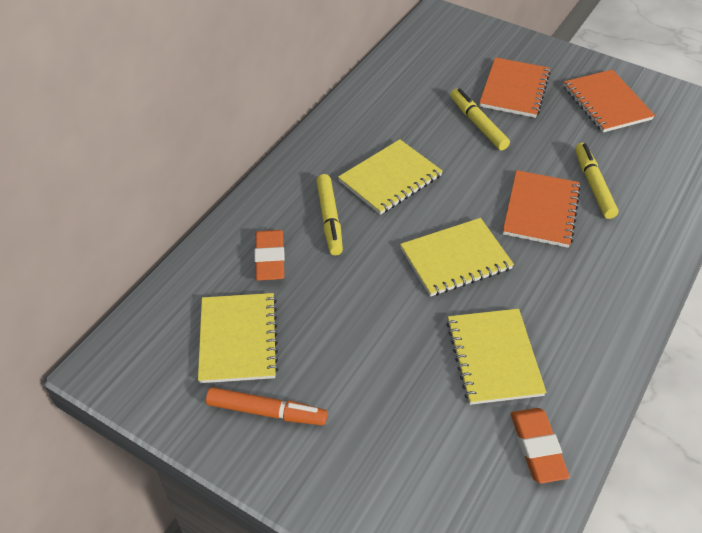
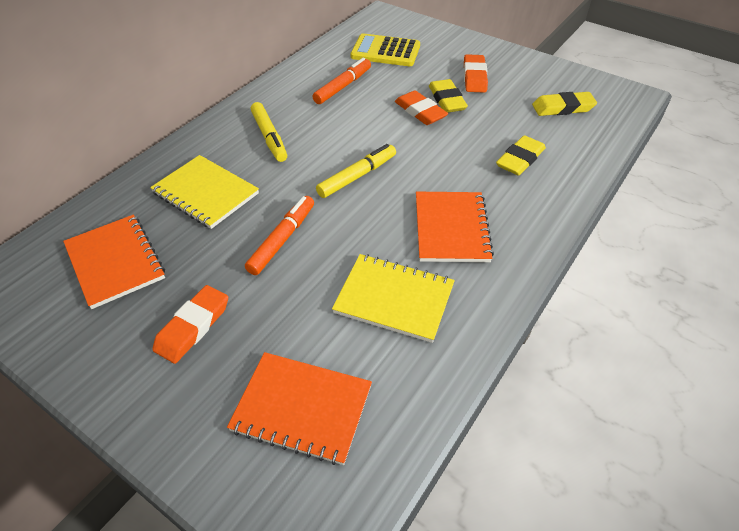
orange eraser: [254,230,285,281] [511,408,570,484] = 2 -> [152,285,228,364] [395,90,448,125] [464,54,488,93] = 3
orange marker: [206,387,327,425] = 1 -> [245,196,314,275] [312,58,371,104] = 2
yellow calculator: none = 0 -> [351,33,420,66] = 1
yellow eraser: none = 0 -> [429,79,468,113] [496,135,546,176] [532,92,597,116] = 3
yellow marker: [316,174,343,255] [450,88,510,150] [575,143,619,219] = 3 -> [251,102,287,162] [316,144,396,198] = 2
yellow notebook: [198,293,278,383] [338,139,443,215] [400,218,514,297] [446,309,546,405] = 4 -> [150,155,259,229] [332,254,455,343] = 2

